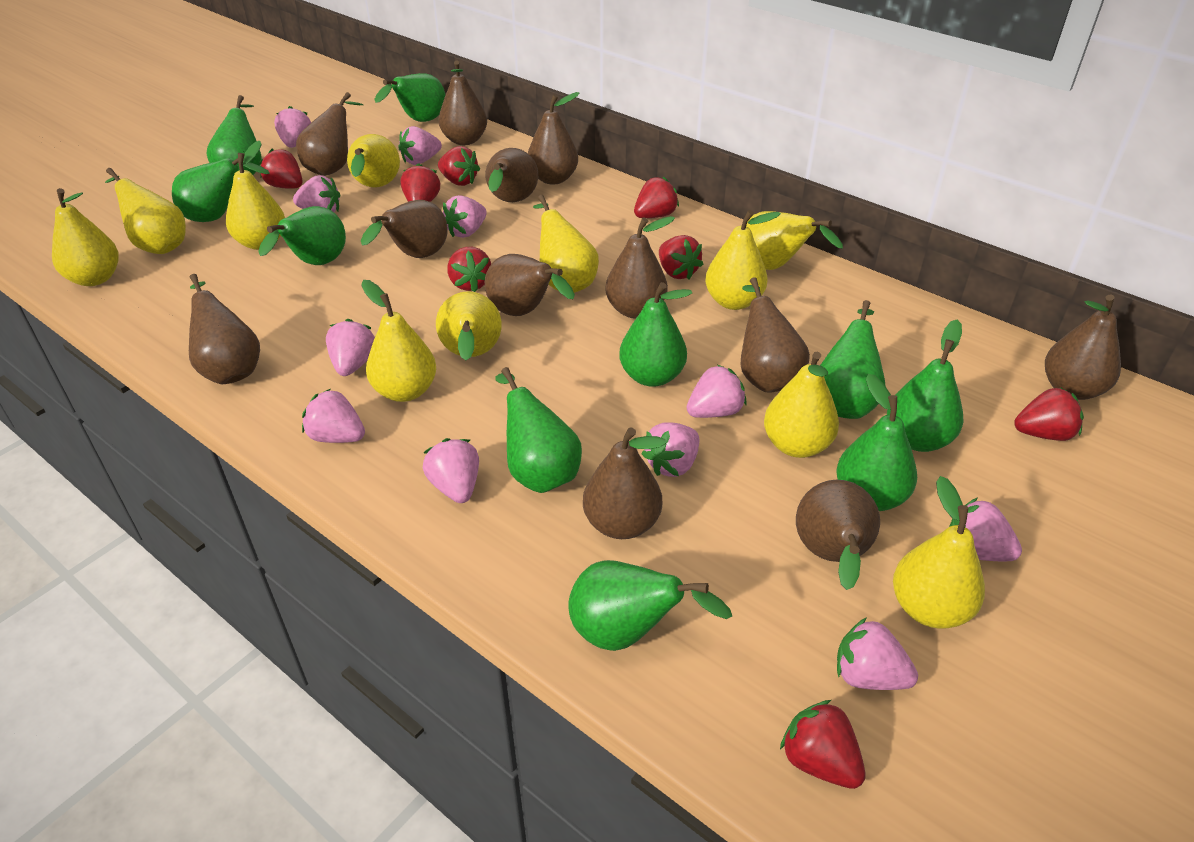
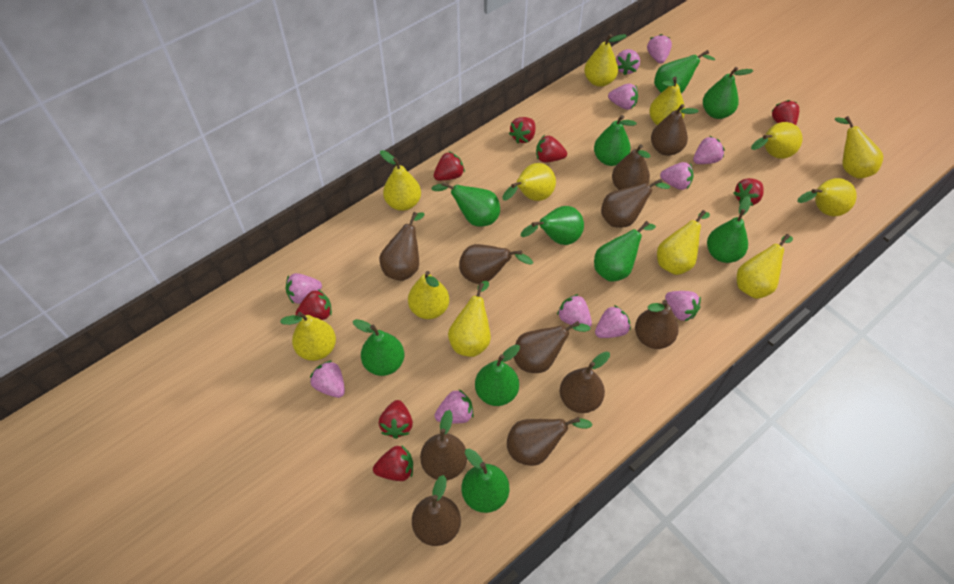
brown pear: [189,274,260,384] [296,92,364,176] [361,200,448,258] [439,60,487,145] [485,148,538,202] [485,254,575,316] [528,92,579,185] [583,427,666,539] [605,216,675,319] [740,277,810,392] [796,480,880,590] [1045,294,1121,400] = 12 -> [379,212,425,281] [412,475,461,546] [420,410,467,480] [459,244,533,284] [507,417,592,466] [514,321,591,373] [560,352,610,413] [601,179,670,228] [612,144,651,190] [635,300,679,349] [651,104,699,156] = 11
yellow pear: [52,188,118,286] [105,168,186,254] [226,141,285,250] [347,134,400,187] [361,280,436,402] [436,291,502,360] [533,195,599,293] [705,210,781,310] [746,211,843,270] [764,352,839,458] [893,476,985,629] = 11 -> [280,312,336,361] [380,150,421,211] [408,271,449,319] [448,281,491,357] [502,163,556,201] [584,34,627,87] [649,77,685,125] [657,210,710,275] [737,234,793,299] [751,122,802,159] [797,178,857,216] [834,116,883,179] = 12

